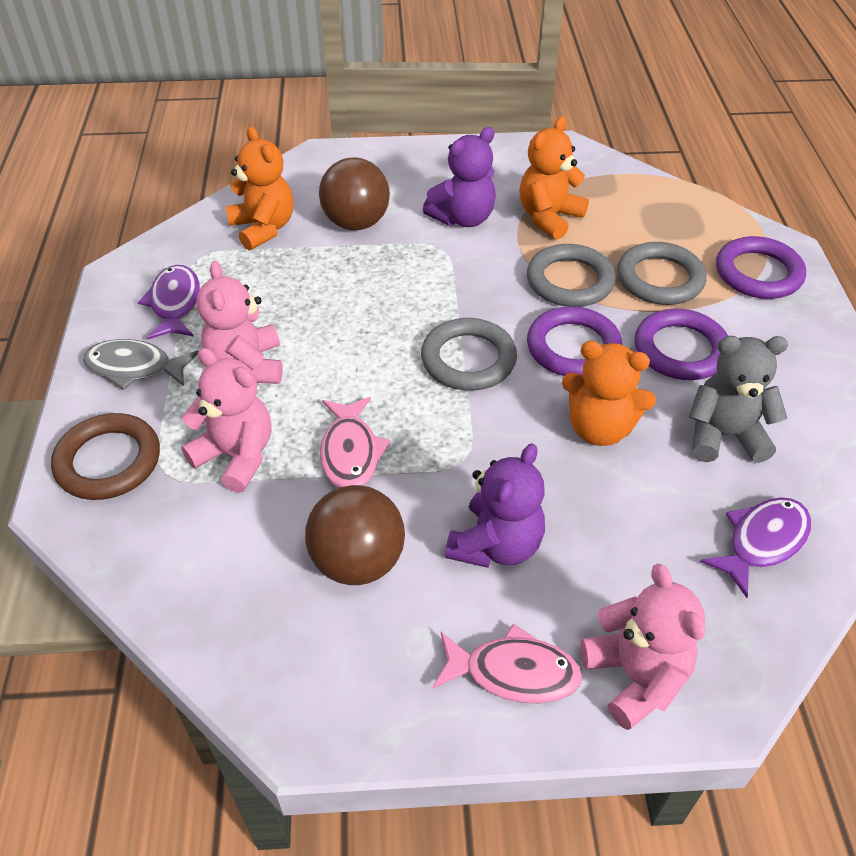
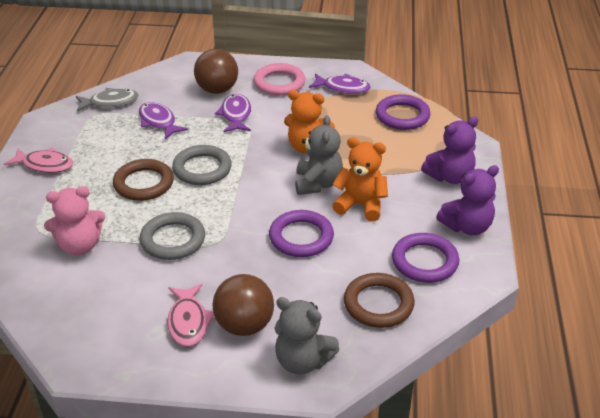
brown ring: [51,413,160,500] = 1 -> [113,159,174,201] [344,273,415,328] = 2
grey ring: [421,318,517,391] [527,244,616,307] [617,242,707,305] = 3 -> [140,212,205,260] [172,145,232,185] = 2
grey teddy bear: [689,336,788,463] = 1 -> [274,297,340,374] [295,115,343,195] = 2
orange teddy bear: [226,126,293,250] [519,116,589,240] [562,341,656,446] = 3 -> [284,90,335,154] [332,137,388,222] = 2
pink ring: none = 0 -> [254,63,305,96] = 1
pink teddy bear: [181,348,271,493] [196,261,283,384] [580,564,705,730] = 3 -> [44,186,105,256] = 1
purple fish: [138,265,200,340] [700,497,811,598] = 2 -> [139,102,188,139] [215,94,251,132] [309,74,371,94] = 3

